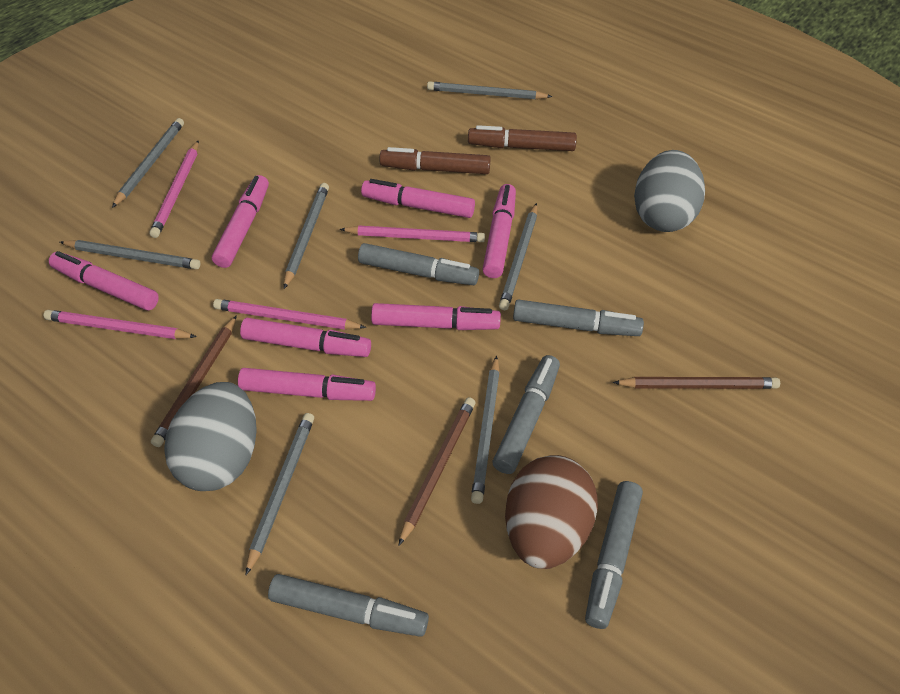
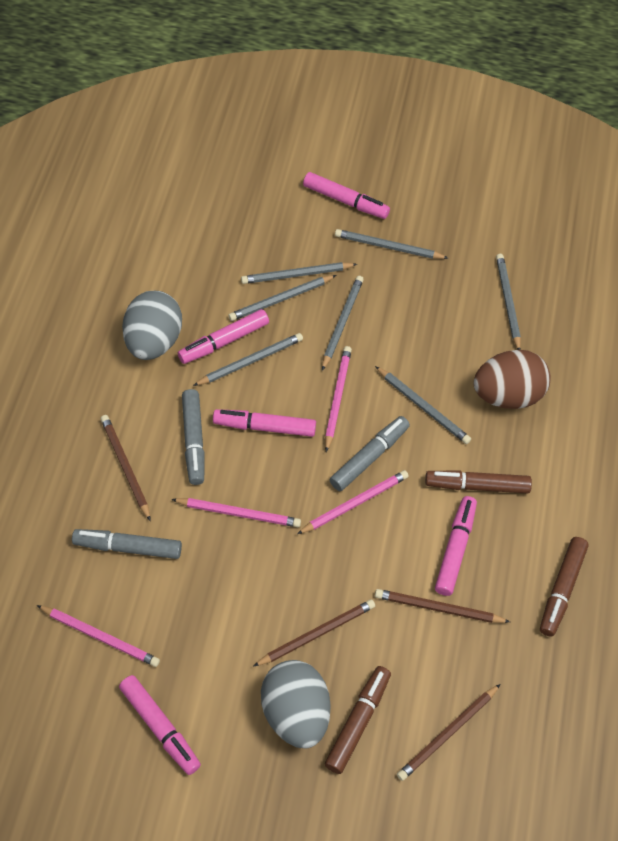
brown marker: [379,147,491,174] [468,125,577,151] = 2 -> [325,666,391,774] [425,470,532,493] [540,537,589,637] = 3
brown pencil: [151,315,237,447] [399,397,476,545] [613,377,780,389] = 3 -> [101,415,151,521] [253,599,375,667] [375,589,510,623] [397,684,500,781] = 4
grey marker: [268,574,429,637] [358,243,479,285] [492,355,560,474] [513,299,644,336] [585,481,643,629] = 5 -> [72,529,182,559] [182,389,205,485] [330,416,410,491] = 3
pink marker: [49,251,159,311] [212,175,269,268] [238,368,376,401] [240,318,371,357] [361,179,475,218] [371,303,501,330] [482,184,516,278] = 7 -> [119,675,201,775] [178,309,269,364] [213,409,316,437] [303,172,390,219] [435,496,477,596] = 5

